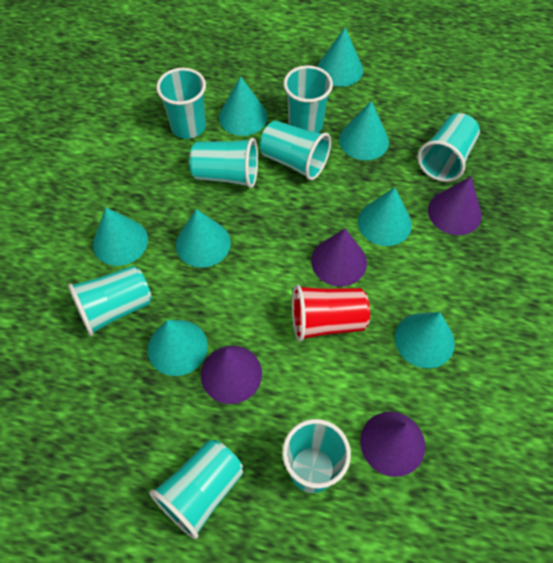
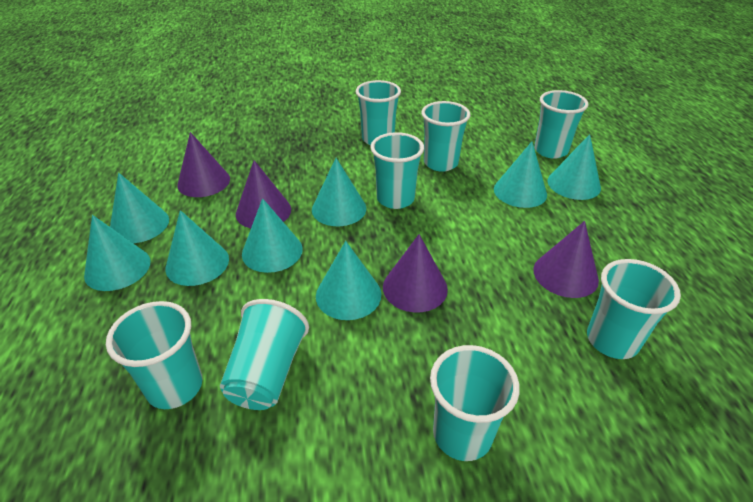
red cup: [292,285,370,342] = 1 -> none = 0

